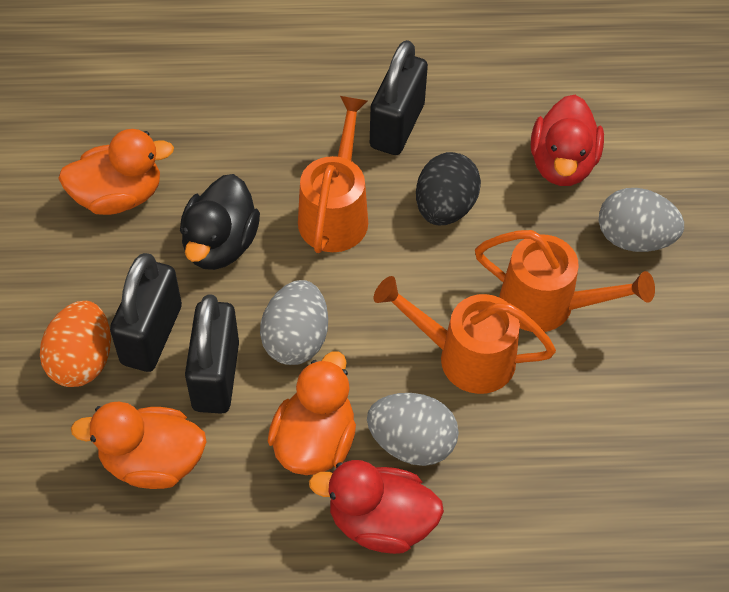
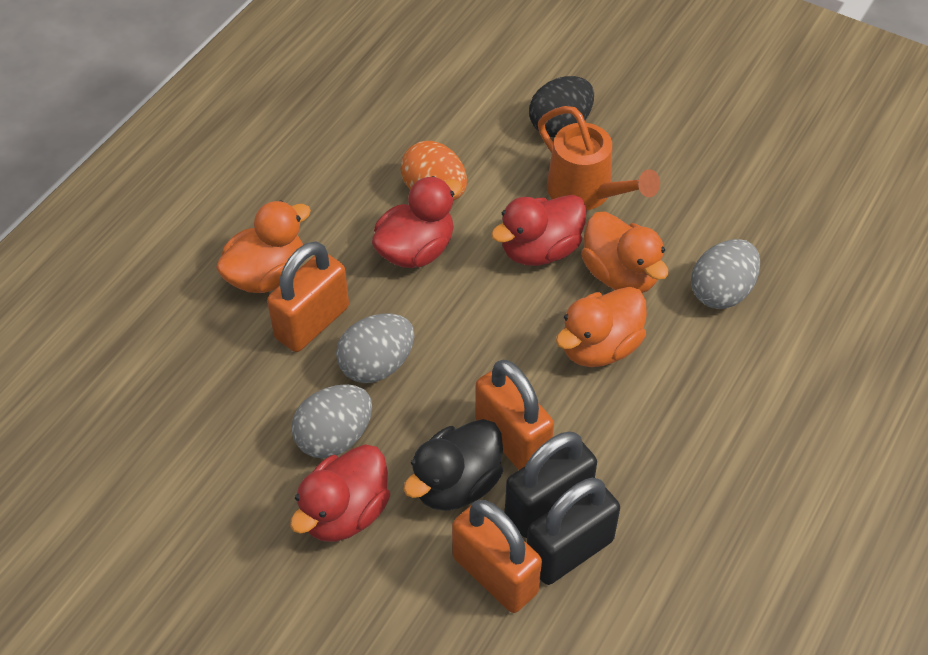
black padlock: [110,253,182,372] [185,295,239,414] [370,40,428,155] = 3 -> [505,431,597,538] [527,478,620,585] = 2
orange padlock: none = 0 -> [267,242,349,352] [452,500,542,613] [475,360,554,470] = 3
orange watering can: [298,96,368,253] [374,276,556,394] [475,230,655,332] = 3 -> [538,106,660,210] = 1
red duck: [309,460,444,554] [531,95,604,186] = 2 -> [290,444,390,542] [372,176,462,268] [491,195,587,266] = 3

